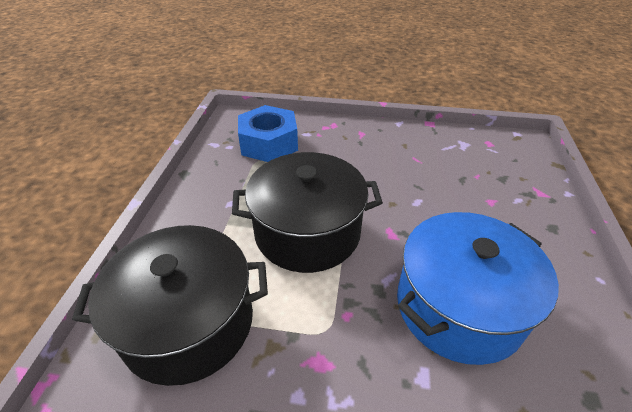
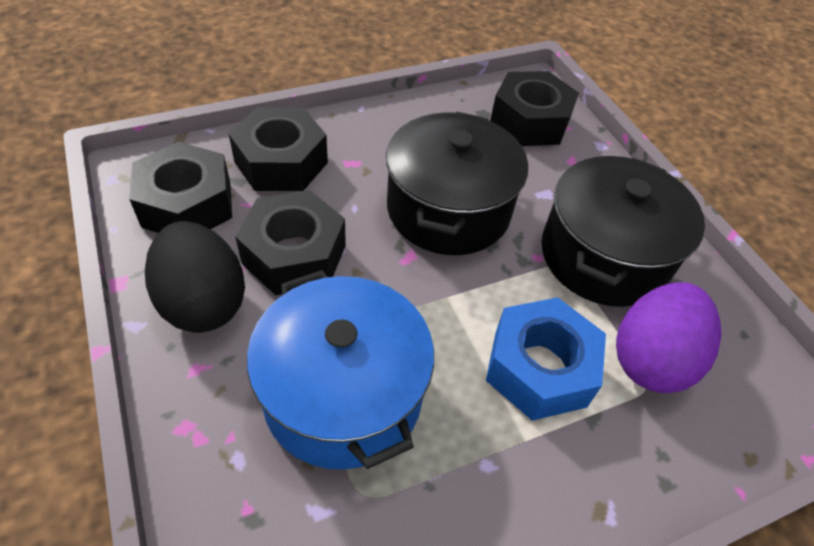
black egg: none = 0 -> [145,221,245,333] = 1
black nut: none = 0 -> [129,142,232,233] [229,107,328,191] [235,190,346,295] [490,71,579,146] = 4
purple egg: none = 0 -> [616,282,722,393] = 1

